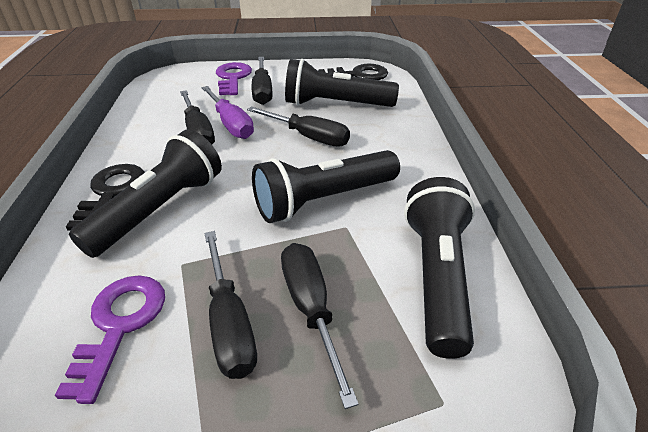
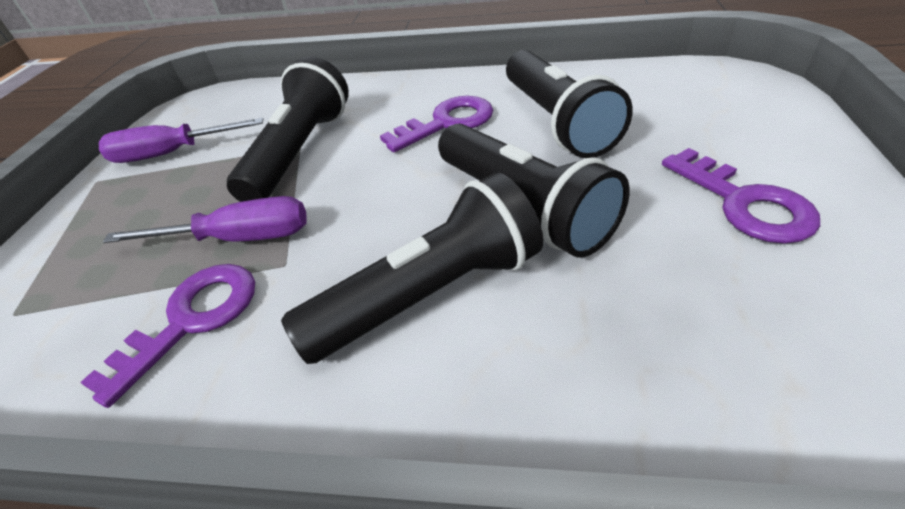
black key: [66,164,145,231] [318,63,388,80] = 2 -> none = 0
black screwdriver: [180,90,215,144] [204,231,257,379] [247,107,350,147] [251,57,273,105] [281,243,359,409] = 5 -> none = 0
purple key: [55,275,165,404] [216,62,252,95] = 2 -> [80,264,255,408] [380,96,493,152] [662,148,820,244] = 3
purple screwdriver: [202,86,254,139] = 1 -> [99,118,263,163] [103,196,307,243] = 2

